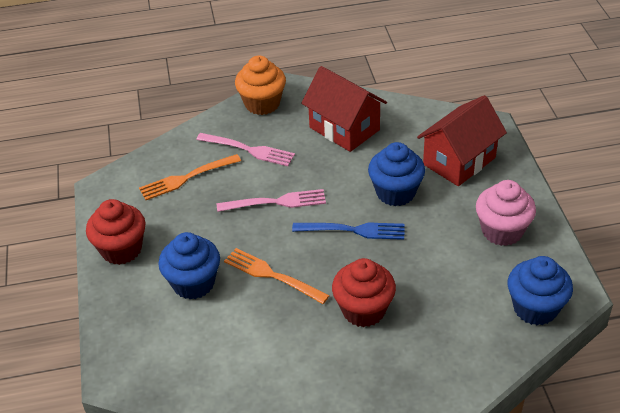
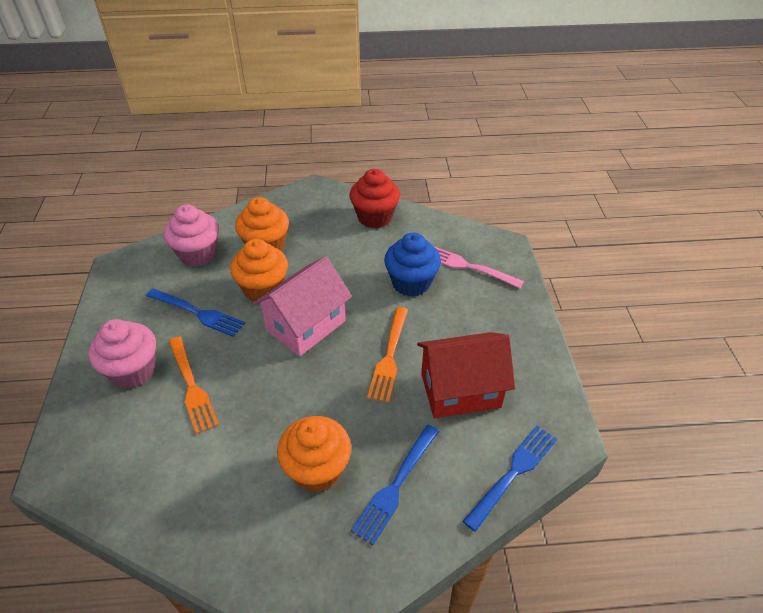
blue cupcake: [158,232,220,299] [368,142,425,206] [508,256,573,325] = 3 -> [384,233,441,297] = 1
blue fork: [292,222,405,240] = 1 -> [146,288,245,337] [351,425,439,545] [463,425,557,532] = 3
orange cupcake: [235,56,286,115] = 1 -> [230,239,288,302] [235,197,289,251] [277,416,351,492] = 3
pink cupcake: [476,180,536,246] = 1 -> [88,319,156,388] [164,204,219,267] = 2
pink fork: [196,133,295,166] [217,189,326,212] = 2 -> [434,246,524,289] = 1
pink house: none = 0 -> [253,256,352,357] = 1
red cupcake: [86,199,145,265] [332,258,396,327] = 2 -> [349,169,400,228] = 1
red house: [301,66,387,152] [417,95,507,186] = 2 -> [417,332,515,418] = 1

